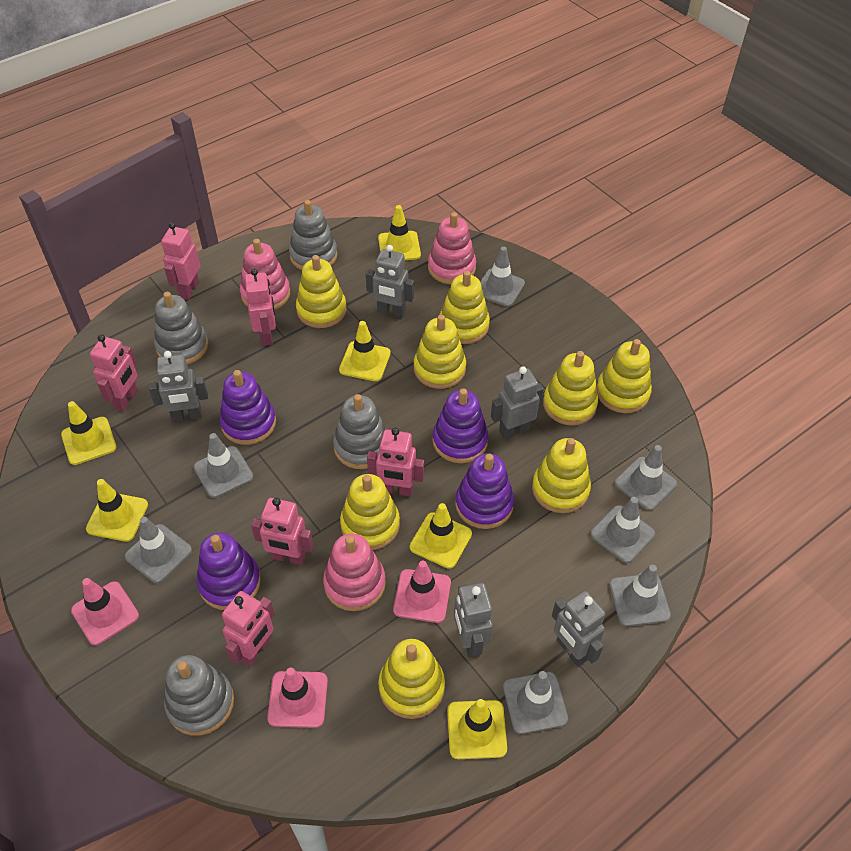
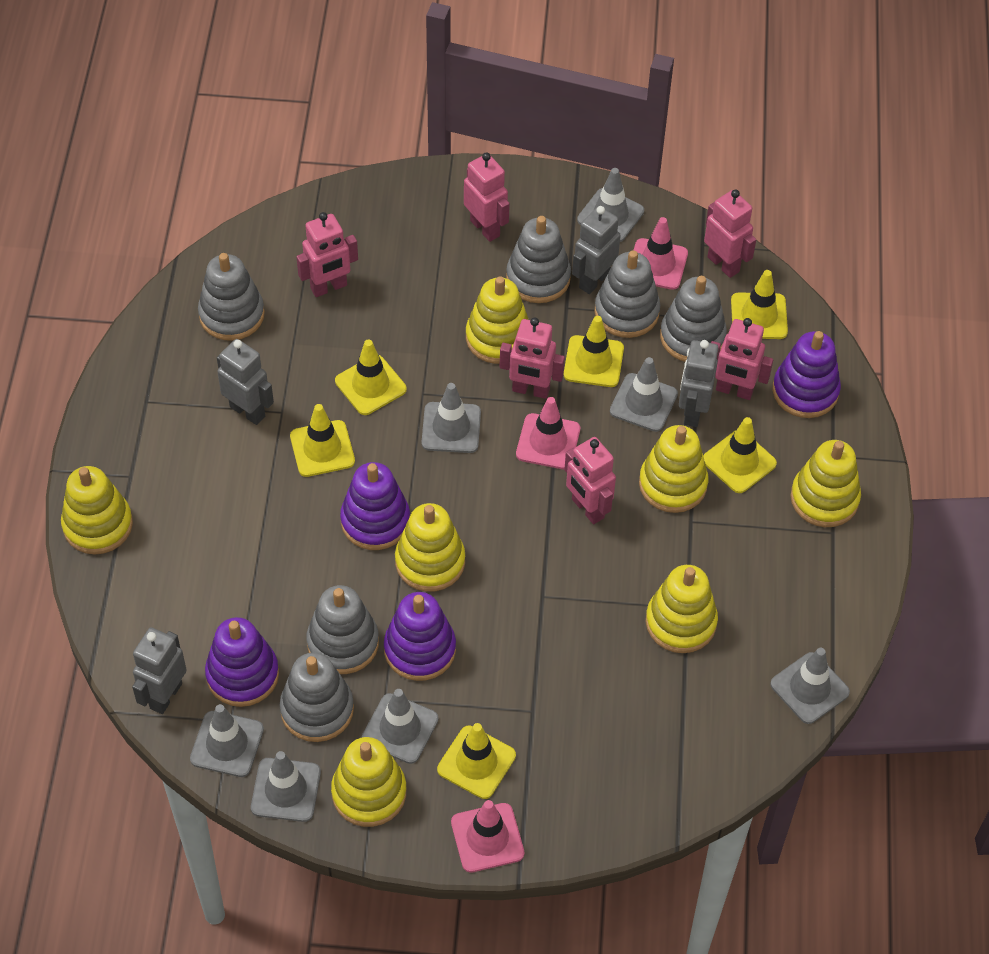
grey robot: [149,351,208,422] [366,245,414,318] [454,583,493,657] [491,366,544,439] [552,591,605,666] = 5 -> [132,627,187,714] [217,339,274,425] [572,206,621,294] [679,340,718,427] = 4
grey stacking toy: [154,292,208,365] [164,655,234,736] [289,200,337,270] [333,394,386,469] = 4 -> [198,253,265,341] [280,653,354,742] [306,585,379,674] [506,216,571,303] [595,250,660,338] [660,276,727,362] = 6
pink stacking toy: [240,239,290,310] [323,533,386,611] [428,212,476,284] = 3 -> none = 0
yellow stacking toy: [296,255,346,328] [340,474,400,550] [378,639,445,719] [414,315,466,389] [440,271,490,344] [532,438,591,513] [543,351,598,425] [597,339,652,413] = 8 -> [61,466,133,554] [331,737,406,827] [395,503,465,592] [466,276,529,364] [639,425,709,513] [646,565,718,653] [790,440,861,527] = 7

